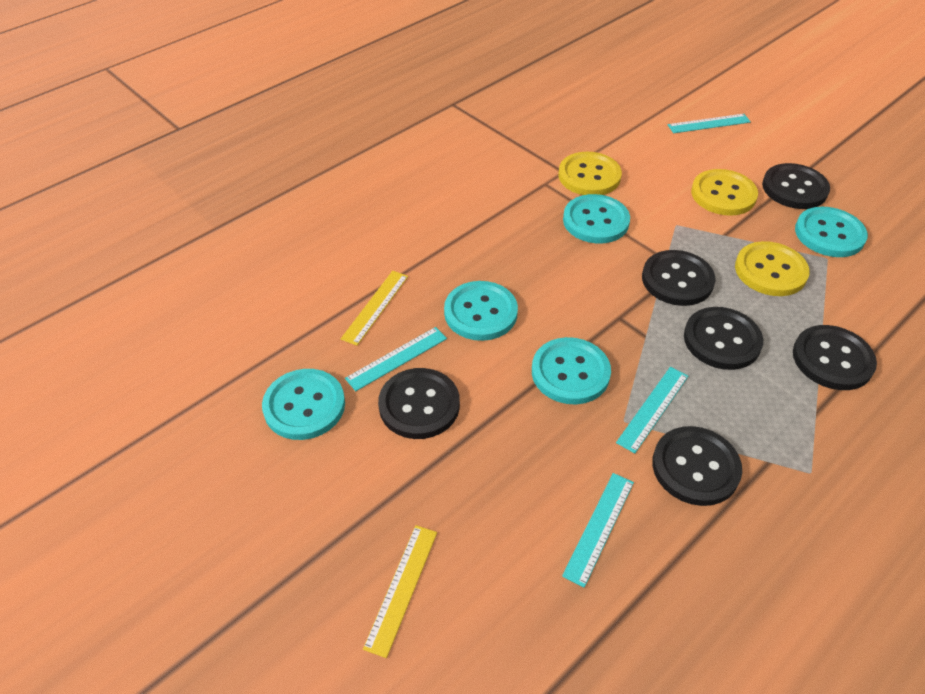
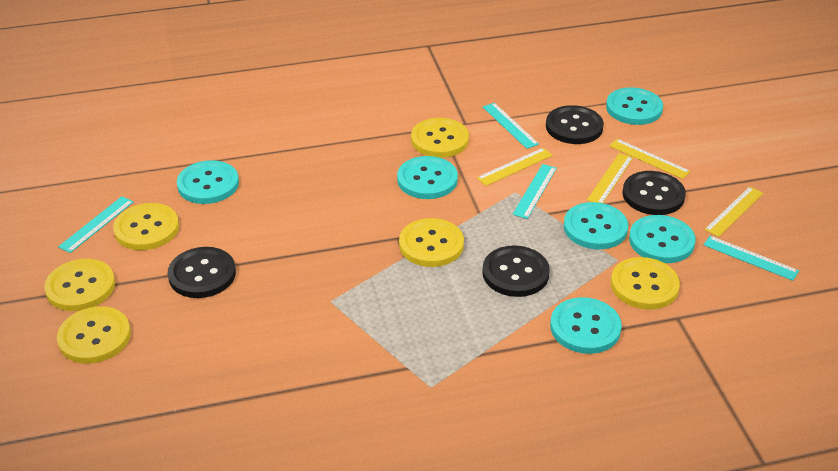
black button: [378,368,460,439] [642,250,716,306] [652,426,742,506] [684,307,763,370] [762,163,830,209] [793,325,877,390] = 6 -> [168,247,236,298] [482,245,550,297] [546,105,604,144] [622,171,686,215] = 4
turquoise button: [262,369,345,440] [444,281,518,341] [532,337,611,404] [563,194,630,243] [795,207,868,257] = 5 -> [177,160,239,204] [397,156,458,199] [550,297,622,354] [563,202,628,249] [606,87,663,125] [629,215,695,263] = 6
yellow button: [558,152,622,195] [691,169,758,216] [735,241,810,296] = 3 -> [44,259,115,311] [57,306,131,364] [113,203,179,250] [399,218,464,267] [411,118,469,158] [611,257,680,310] = 6
yellow ruler: [341,271,408,346] [363,525,437,658] = 2 -> [477,148,553,186] [587,153,633,203] [609,139,691,179] [704,186,763,237] = 4

